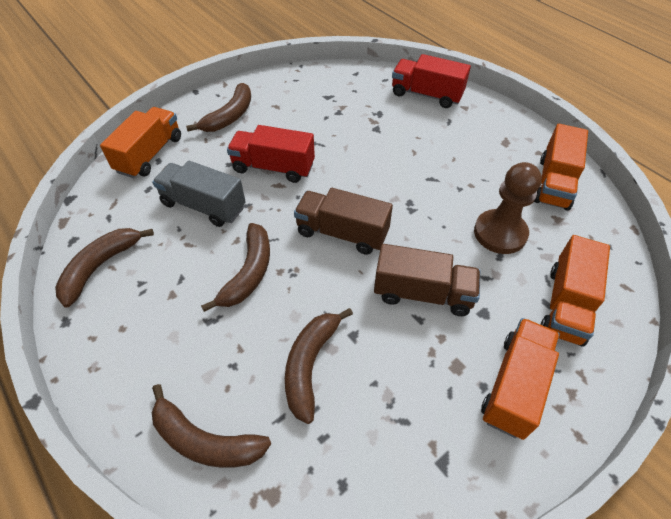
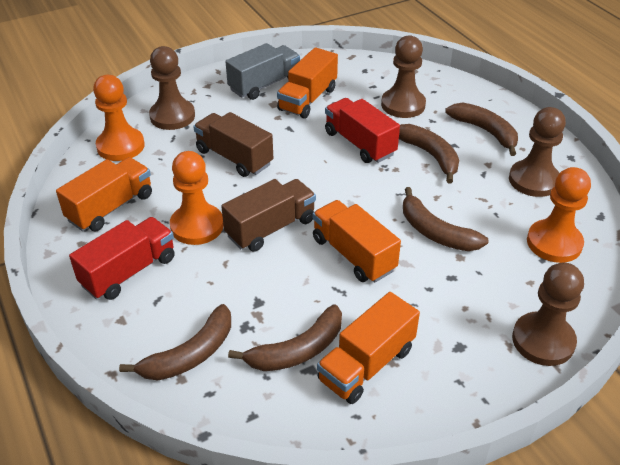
brown pawn: [474,162,542,254] = 1 -> [149,46,195,130] [381,35,426,118] [509,107,566,197] [512,263,584,366] = 4
orange pawn: none = 0 -> [93,75,145,161] [170,151,224,245] [527,167,591,263] = 3

